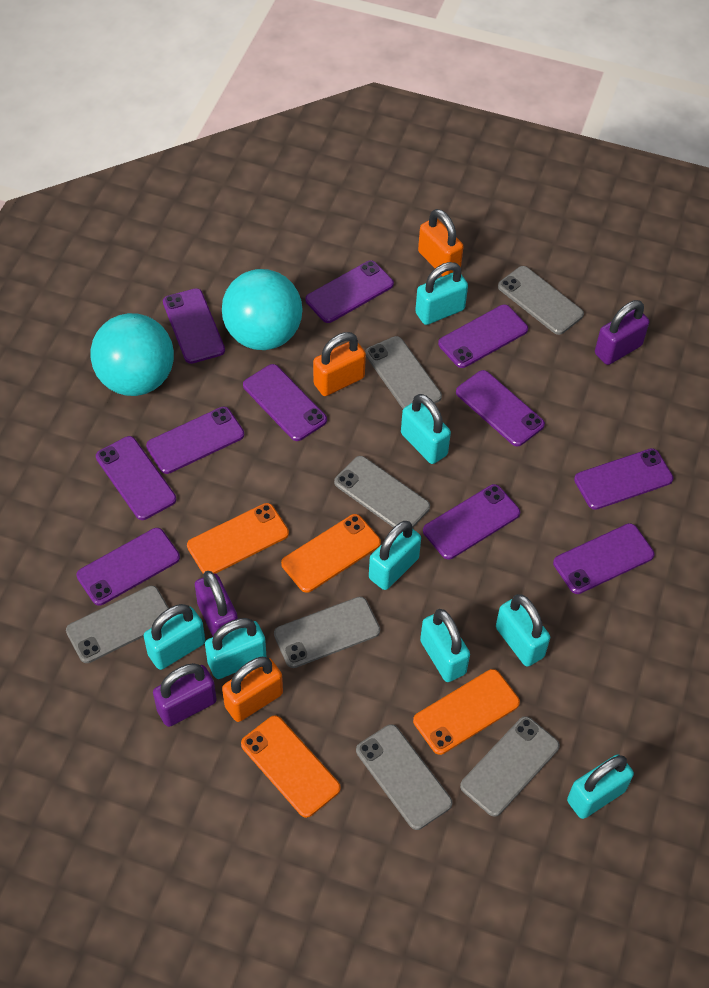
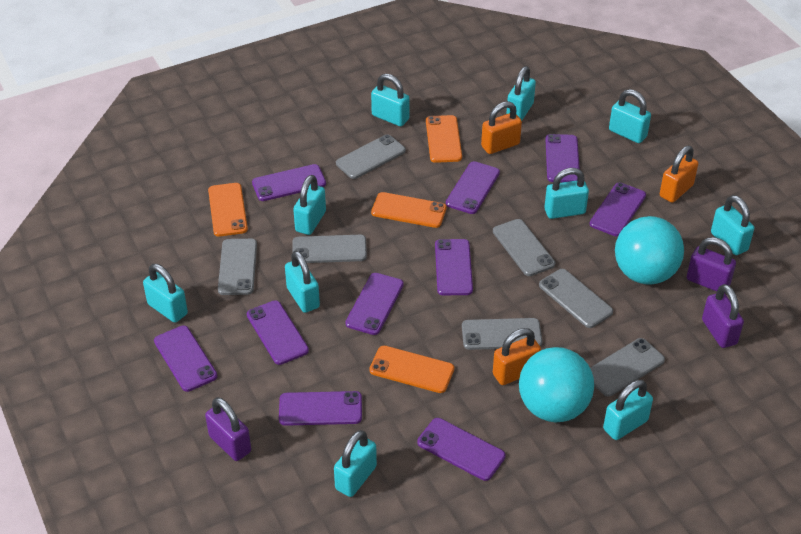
purple phone: [76,528,180,606] [96,436,176,520] [146,407,244,474] [163,288,225,364] [243,364,327,441] [305,260,394,323] [423,484,520,559] [438,304,528,368] [456,370,545,446] [553,523,655,594] [574,448,674,510] = 11 -> [154,325,217,392] [247,300,309,365] [252,164,326,201] [279,391,362,426] [345,273,404,335] [417,418,506,481] [435,239,473,295] [446,161,500,214] [545,134,580,182] [590,183,646,236] = 10
turquoise padlock: [144,604,205,670] [205,618,267,679] [369,521,421,590] [401,394,451,464] [415,262,468,325] [420,609,470,682] [496,594,550,667] [567,754,634,819] = 8 -> [143,264,188,323] [285,251,320,313] [293,175,326,235] [334,430,377,497] [371,74,410,126] [506,66,536,121] [544,168,589,219] [603,380,653,440] [609,89,651,143] [711,195,754,255] = 10

